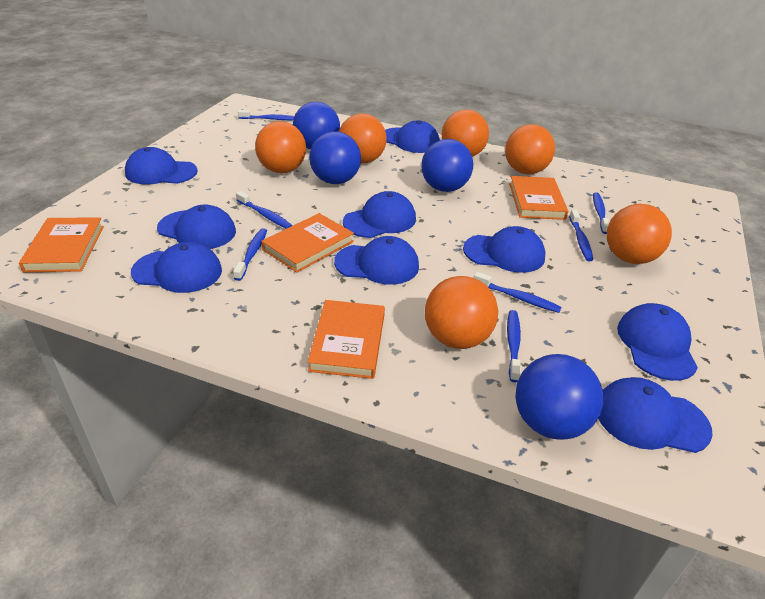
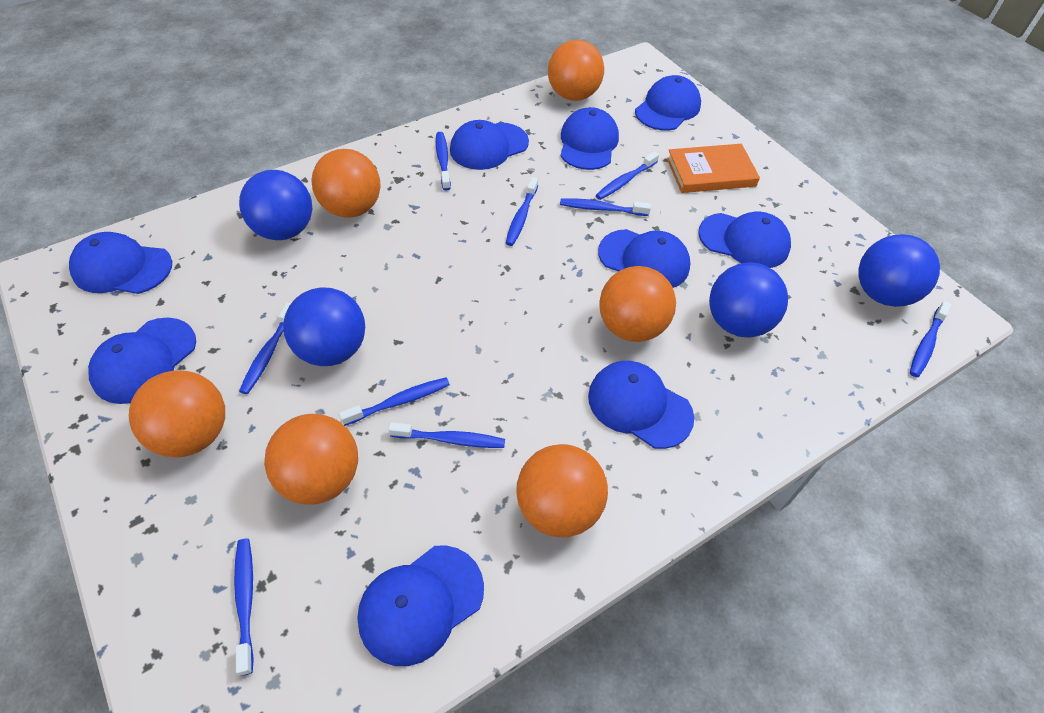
blue toothbrush: [233,228,267,281] [236,191,292,229] [238,110,294,120] [474,272,562,313] [507,310,521,382] [569,210,593,261] [593,192,610,234] = 7 -> [234,538,254,676] [239,302,291,394] [339,378,450,426] [388,422,505,448] [436,132,451,190] [506,177,538,246] [560,198,651,216] [596,151,659,200] [910,301,952,377] = 9
orange book: [19,217,104,272] [262,213,354,273] [308,300,385,379] [509,176,568,220] = 4 -> [667,144,760,193] = 1

